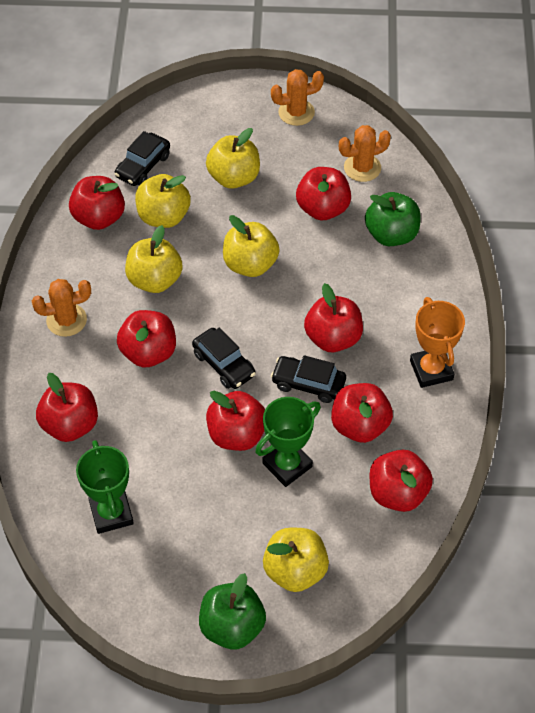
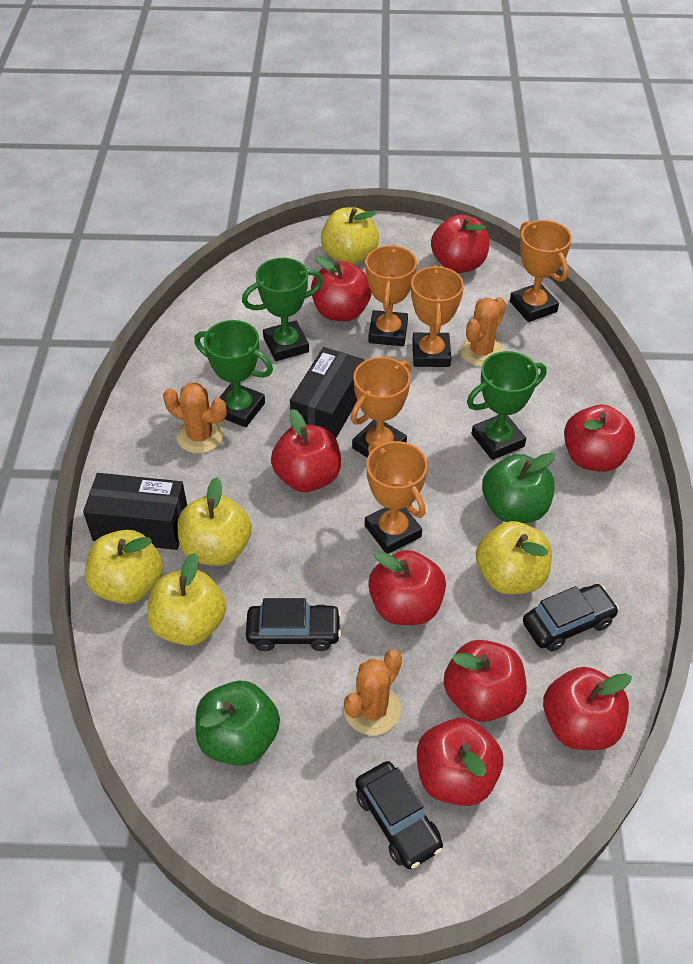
black box: none = 0 -> [83,473,187,550] [290,347,364,438] = 2
green trophy: [76,440,134,534] [255,397,321,487] = 2 -> [194,320,273,427] [242,258,323,361] [467,351,546,460] = 3
orange trophy: [410,297,465,388] = 1 -> [350,357,411,458] [365,244,417,346] [365,441,428,554] [411,265,464,367] [510,220,572,322] = 5

